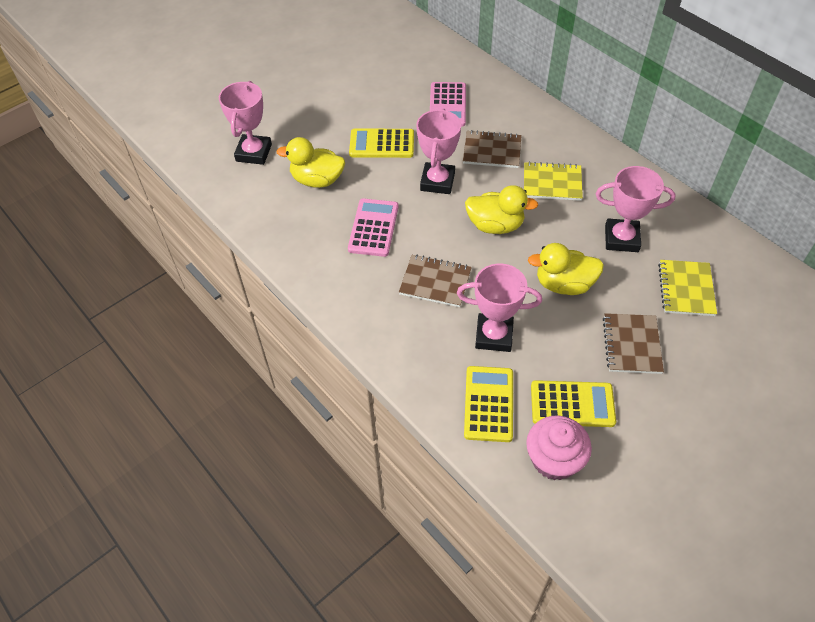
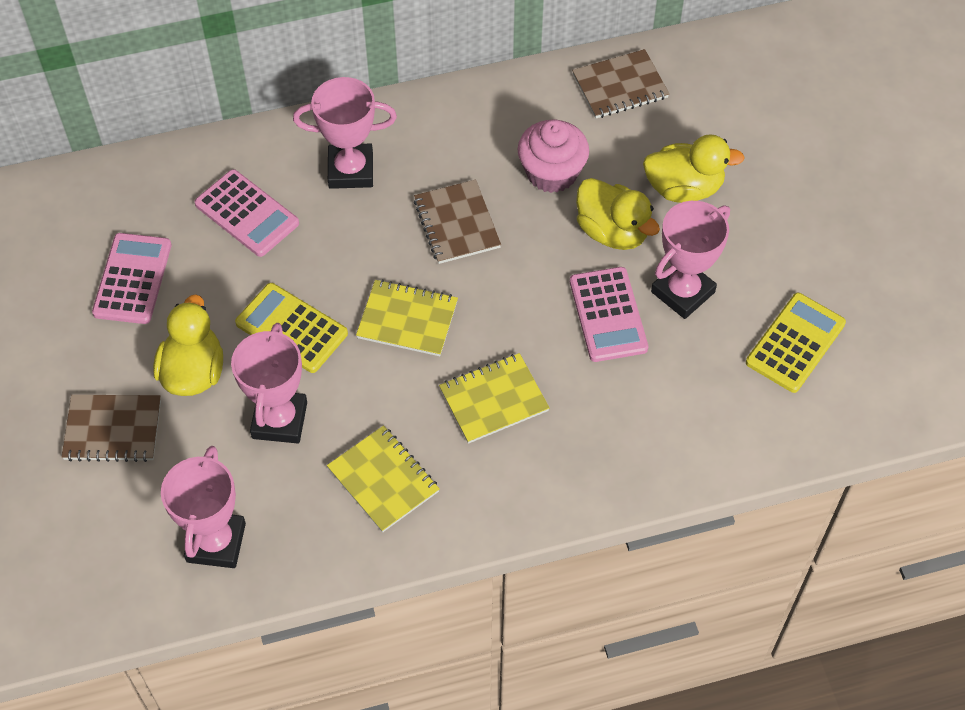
pink calculator: [348,198,399,257] [430,82,466,127] = 2 -> [92,233,172,324] [194,169,299,257] [570,267,648,362] = 3
yellow calculator: [349,129,414,158] [464,366,513,442] [531,380,616,427] = 3 -> [235,283,348,373] [746,293,846,393] = 2
yellow notebook: [524,162,583,201] [658,260,717,316] = 2 -> [327,425,440,532] [356,279,458,356] [439,353,550,444] = 3

